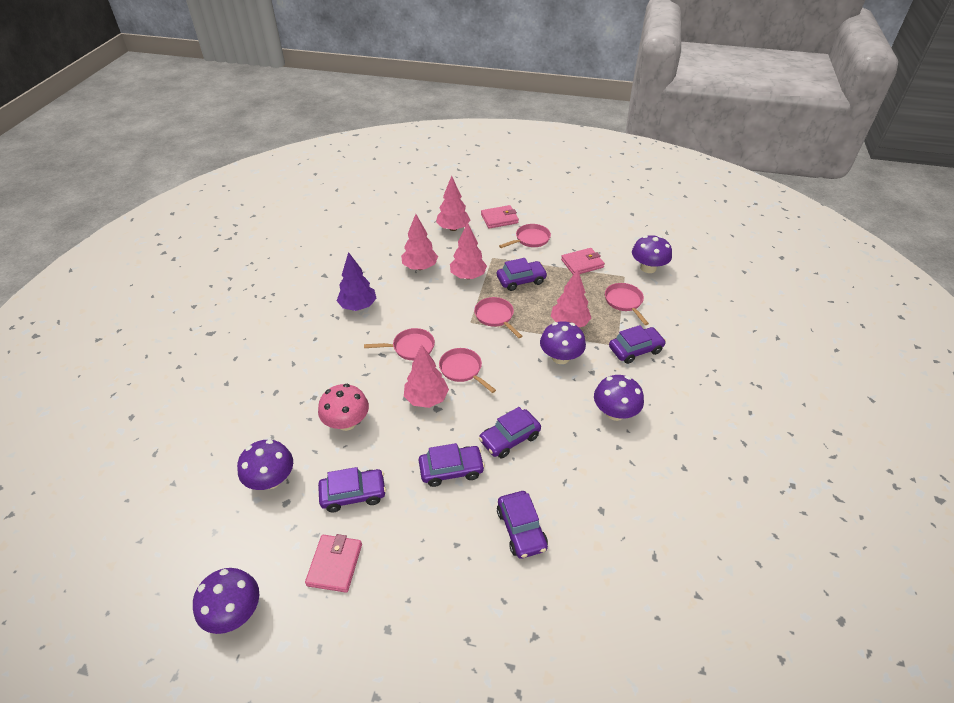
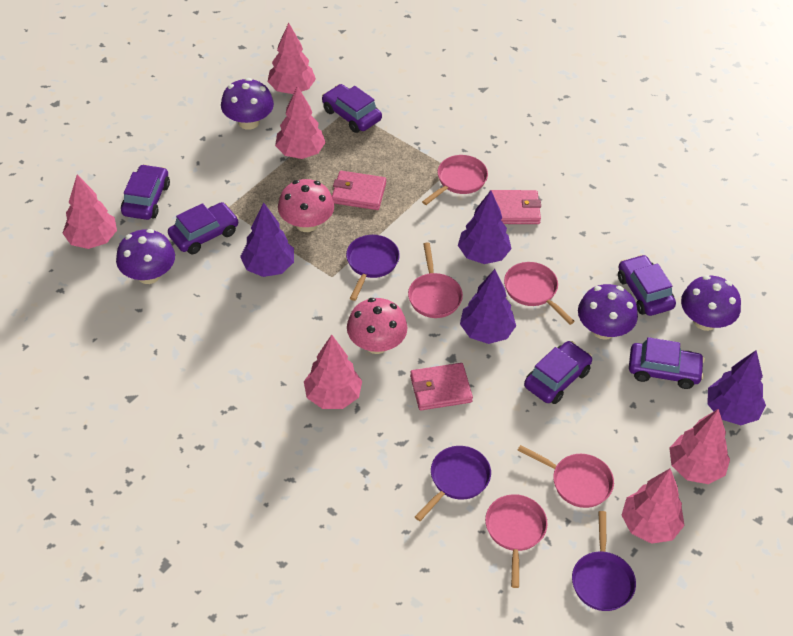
pink mushroom: [318,384,369,431] = 1 -> [278,179,334,232] [347,298,408,354] = 2
pink tree: [401,214,438,270] [404,345,449,408] [436,176,470,231] [450,222,487,279] [551,269,591,327] = 5 -> [63,174,117,249] [268,23,316,94] [275,86,326,159] [304,335,362,409] [621,468,685,544] [669,409,730,484] = 6
purple mushroom: [193,568,259,634] [237,440,293,490] [540,321,586,364] [594,375,644,421] [632,235,672,273] = 5 -> [116,229,175,284] [221,78,274,130] [578,284,638,340] [681,275,741,331] = 4
purple pan: none = 0 -> [346,235,400,301] [415,446,491,521] [572,511,636,611] = 3
purple tree: [337,252,377,311] = 1 -> [240,202,294,277] [458,191,511,264] [460,269,516,344] [707,350,766,425] = 4

